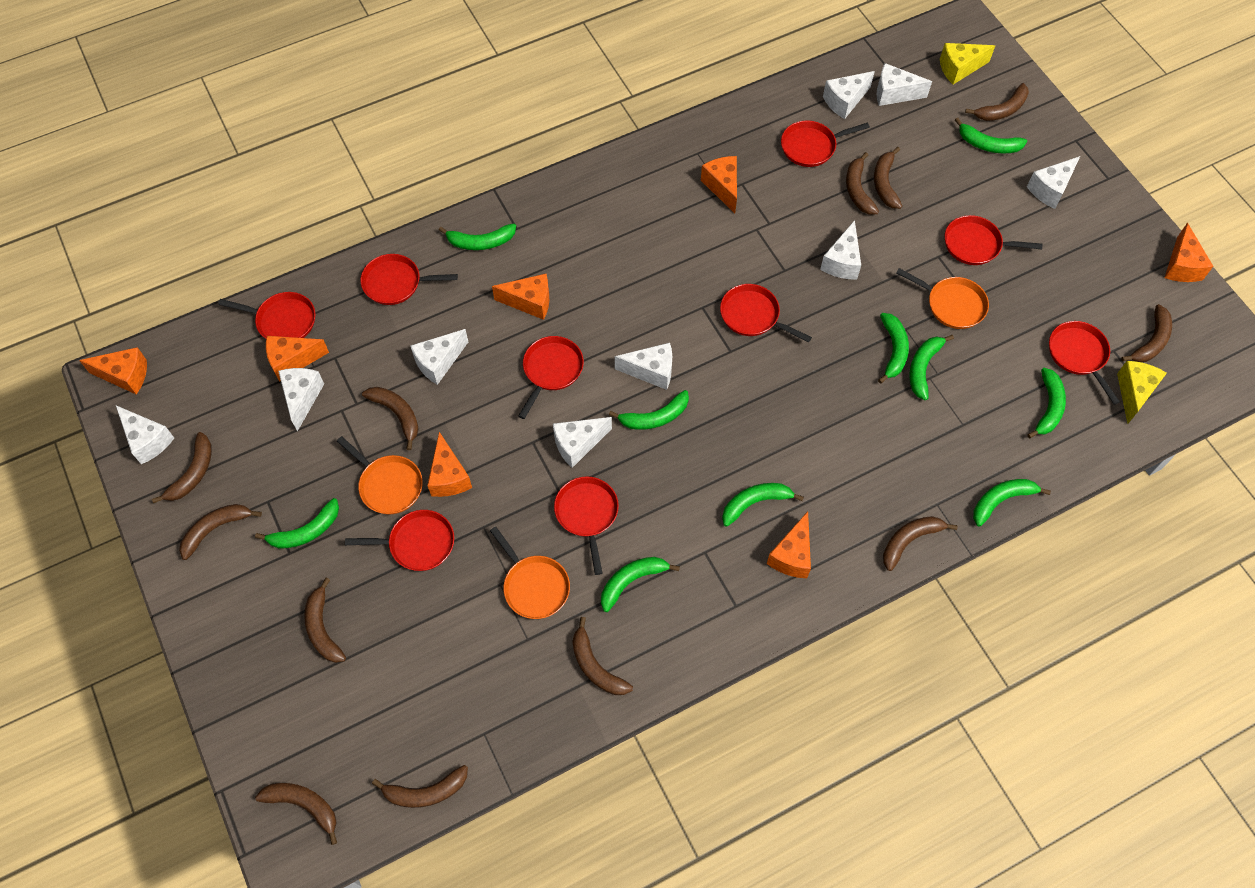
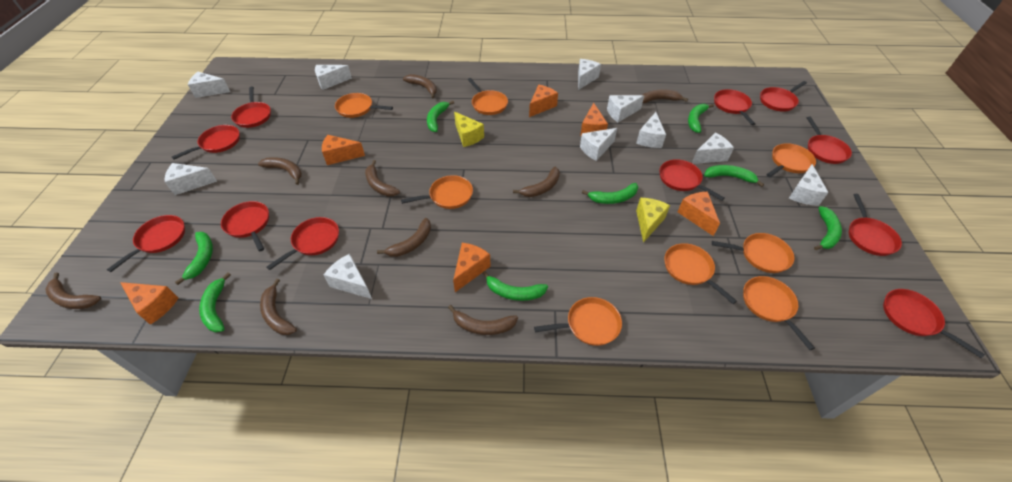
brown banana: [152,432,212,503] [179,504,262,560] [255,783,337,845] [304,578,346,663] [362,387,419,450] [372,765,468,808] [572,617,633,695] [846,152,879,215] [874,147,902,209] [883,516,958,571] [965,83,1029,121] [1121,304,1172,362] = 12 -> [45,272,101,309] [258,157,302,185] [260,279,297,335] [365,160,400,197] [377,218,431,257] [403,74,437,98] [448,305,518,335] [513,167,560,197] [642,89,688,103] = 9
green banana: [255,498,339,549] [439,223,516,250] [601,557,680,612] [609,390,689,430] [722,483,804,527] [878,313,909,384] [909,335,954,400] [955,118,1027,154] [973,479,1051,527] [1027,368,1066,438] = 10 -> [175,232,213,285] [199,273,231,333] [427,101,454,132] [482,271,548,301] [582,183,638,204] [688,104,714,133] [704,165,764,187] [814,206,842,250] = 8
orange cheese: [79,347,147,395] [266,336,329,382] [427,432,472,497] [492,274,549,320] [701,156,737,213] [767,511,811,578] [1165,223,1213,282] = 7 -> [120,282,178,325] [322,135,365,165] [453,243,491,292] [529,85,558,117] [580,103,608,136] [678,191,720,236] = 6
orange pan: [337,436,423,515] [490,527,570,619] [896,268,989,329] = 3 -> [335,93,393,118] [401,175,473,209] [468,78,508,115] [534,297,622,346] [664,243,737,304] [712,233,795,273] [743,276,815,350] [766,143,816,177] = 8
red pan: [218,292,315,339] [345,510,454,571] [361,254,458,305] [518,336,584,419] [554,476,619,575] [720,284,812,343] [781,121,870,167] [945,215,1042,265] [1049,321,1120,404] = 9 -> [107,215,185,272] [172,125,240,159] [221,201,269,252] [231,86,271,128] [267,217,339,270] [659,159,725,201] [714,89,755,125] [760,81,807,112] [807,117,852,164] [849,194,902,256] [883,289,985,358] = 11
white cheese: [116,405,174,464] [278,368,324,431] [410,329,468,385] [553,417,612,468] [615,343,672,390] [820,220,861,280] [823,71,875,119] [877,63,932,106] [1027,156,1080,209] = 9 -> [165,163,217,195] [188,72,230,98] [315,65,352,90] [324,254,372,299] [578,59,601,90] [580,128,617,161] [607,95,644,122] [636,112,666,148] [692,132,734,164] [789,164,829,206] = 10

